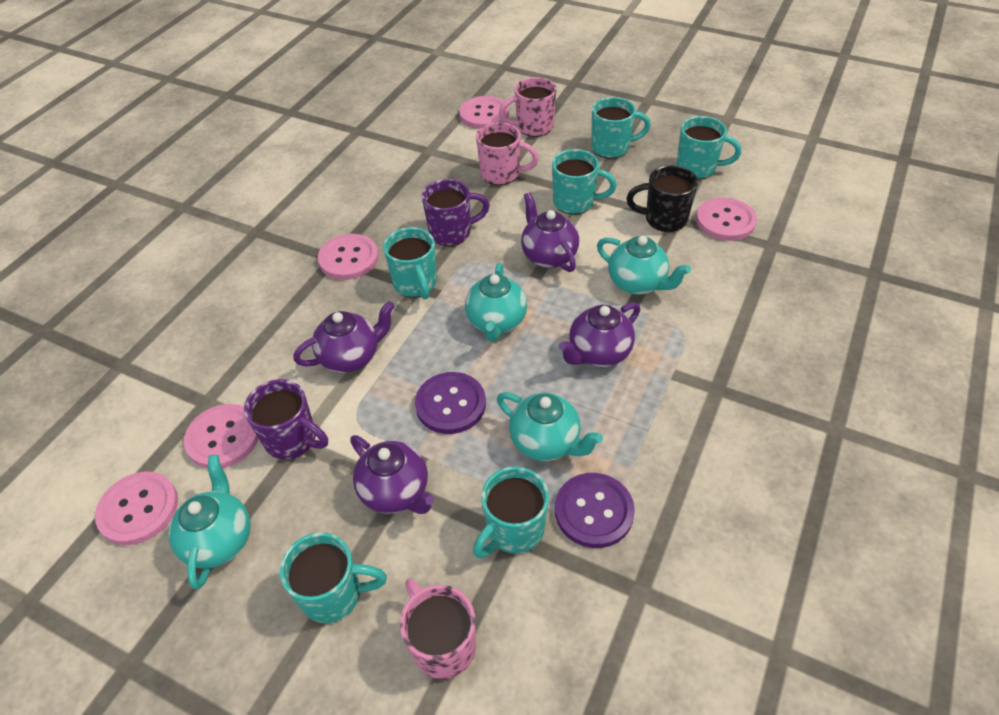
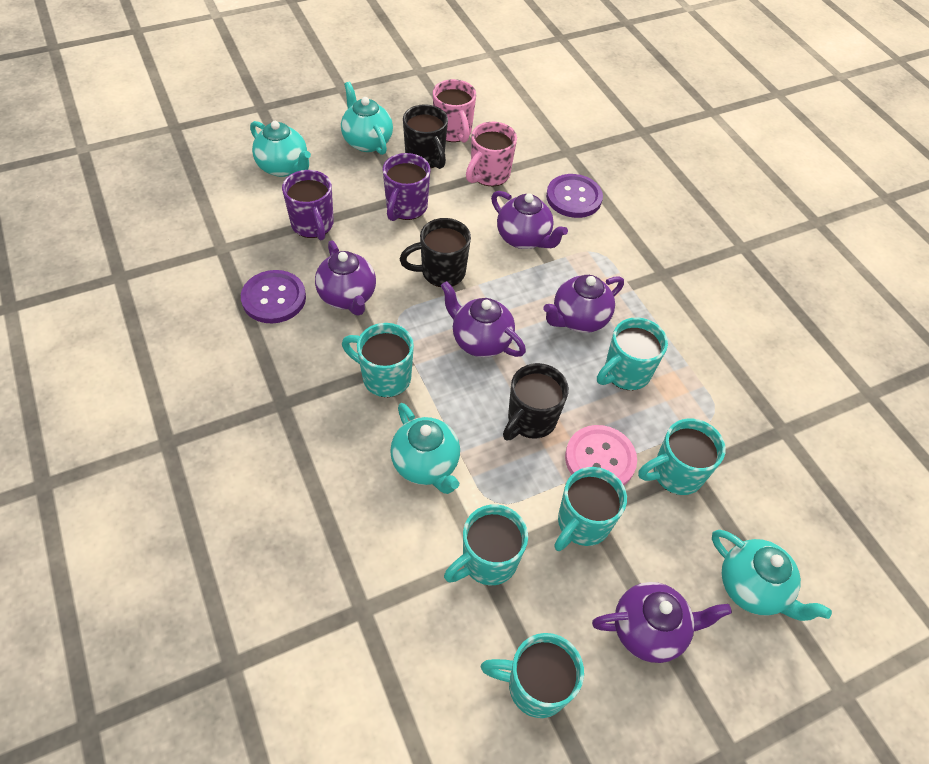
black mug: [626,165,698,232] = 1 -> [400,218,471,287] [403,104,448,169] [503,363,569,440] = 3
pink button: [95,472,178,545] [184,404,258,468] [318,234,379,280] [459,96,509,129] [696,197,757,241] = 5 -> [565,425,637,485] = 1
pink mug: [400,579,476,679] [476,122,539,185] [499,77,557,137] = 3 -> [433,79,476,143] [466,122,517,186] = 2
purple teapot: [293,301,395,373] [350,435,434,514] [521,192,579,272] [559,302,640,367] = 4 -> [315,240,376,315] [441,281,526,357] [491,191,568,249] [543,275,624,333] [592,582,732,663] = 5

